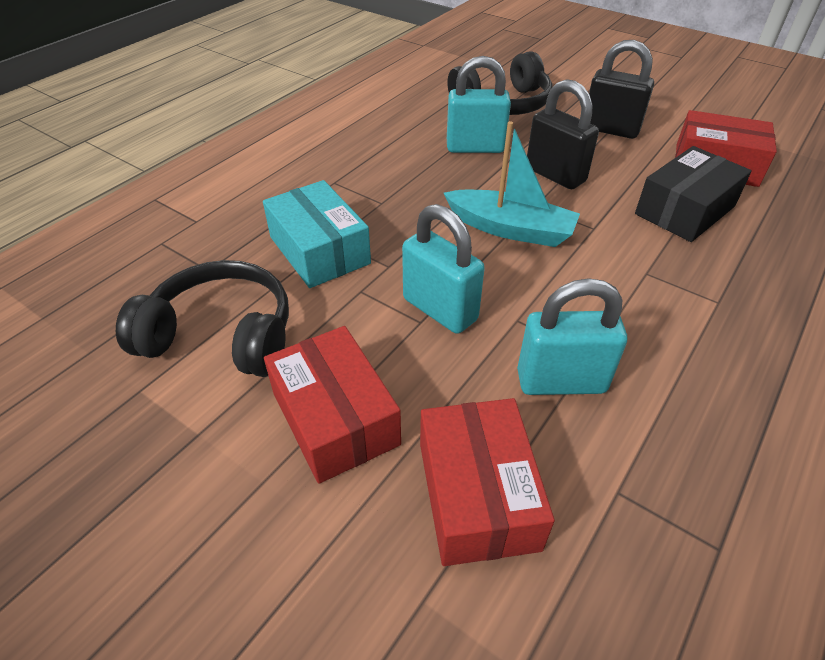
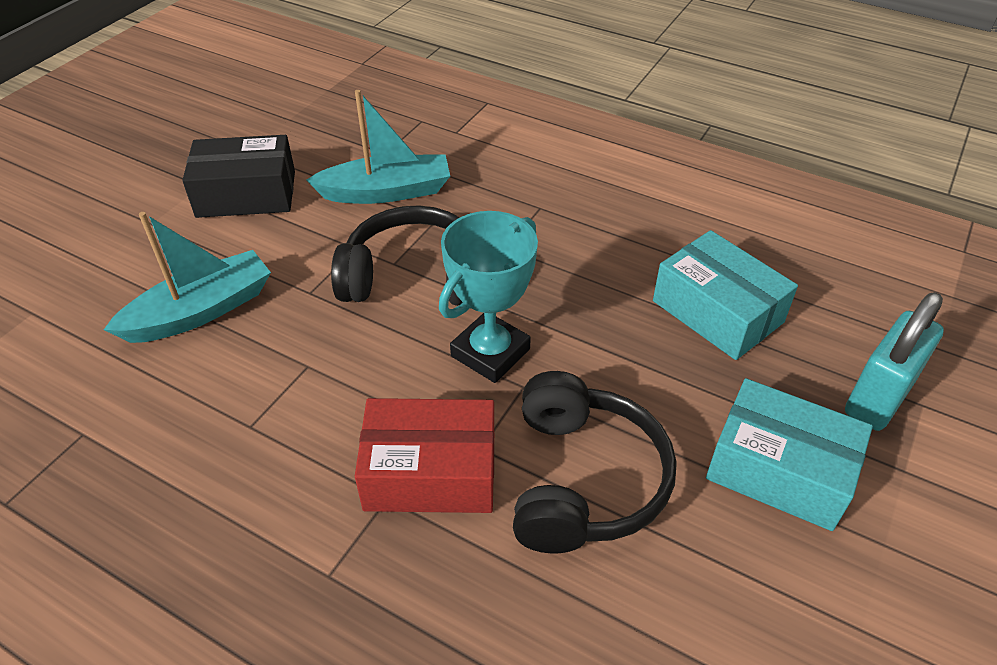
black padlock: [527,79,599,189] [589,40,654,139] = 2 -> none = 0
red box: [264,326,401,484] [420,398,555,566] [675,110,777,187] = 3 -> [355,398,494,513] = 1
turquoise boat: [444,121,580,247] = 1 -> [104,212,271,343] [306,90,450,204] = 2
turquoise box: [263,180,371,288] = 1 -> [653,230,798,360] [706,378,873,531] = 2
turquoise padlock: [402,204,485,334] [447,56,511,153] [517,278,627,395] = 3 -> [845,292,944,431] = 1
turquoise trophy: none = 0 -> [439,211,538,383] = 1

